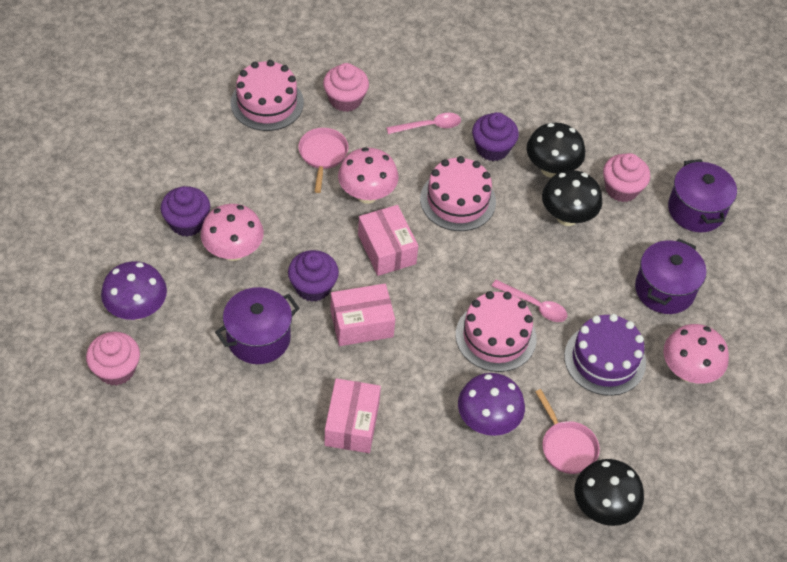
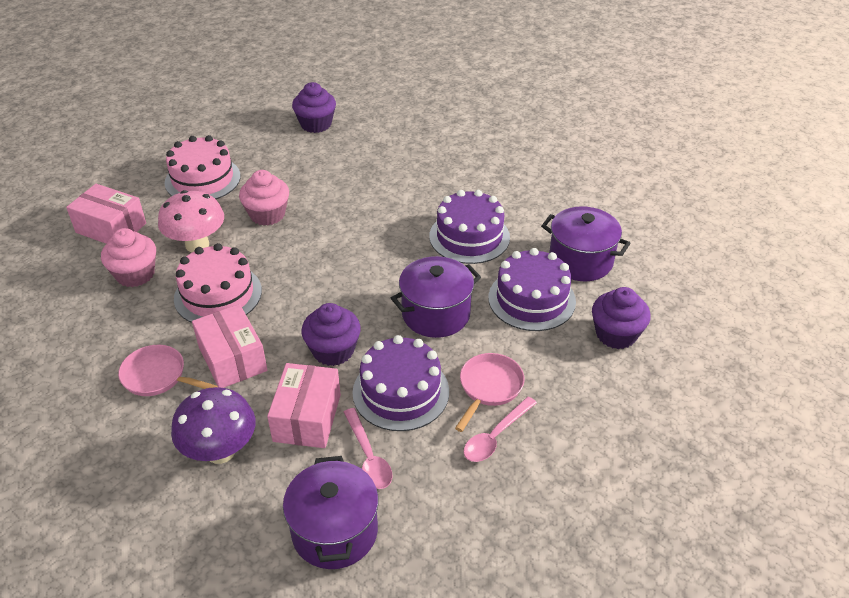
black mushroom: [527,123,585,178] [542,170,602,226] [574,459,644,526] = 3 -> none = 0
pink cake: [231,60,304,131] [420,156,496,231] [456,291,537,372] = 3 -> [164,135,241,199] [174,243,262,323] = 2
pink cupcake: [86,332,140,386] [323,63,369,112] [603,153,650,202] = 3 -> [101,228,156,287] [239,170,289,226] = 2
pink mushroom: [201,204,264,261] [338,147,399,204] [663,324,729,384] = 3 -> [158,190,224,252] = 1
purple cake: [564,314,646,396] = 1 -> [352,335,449,431] [429,190,510,264] [488,248,576,331] = 3
purple mushroom: [101,261,167,320] [458,373,525,436] = 2 -> [171,387,256,464] = 1

